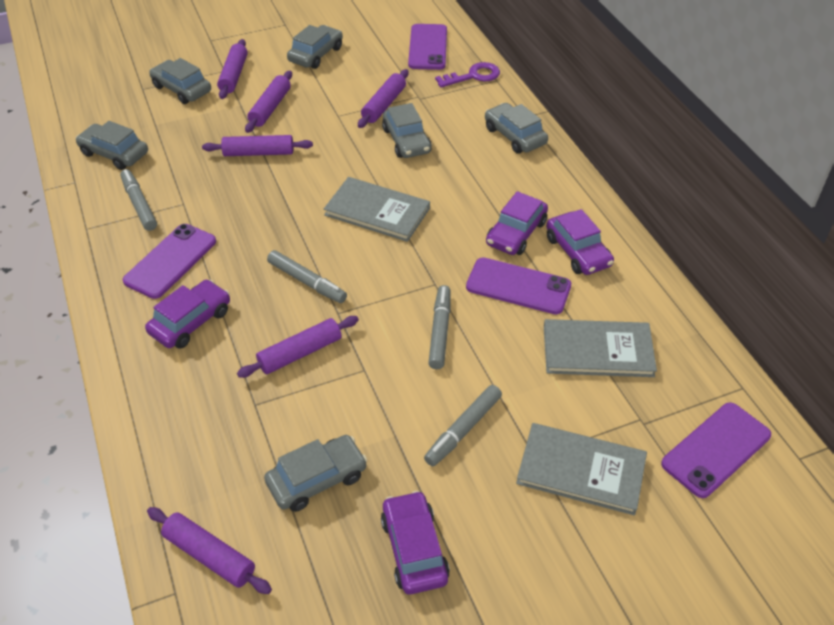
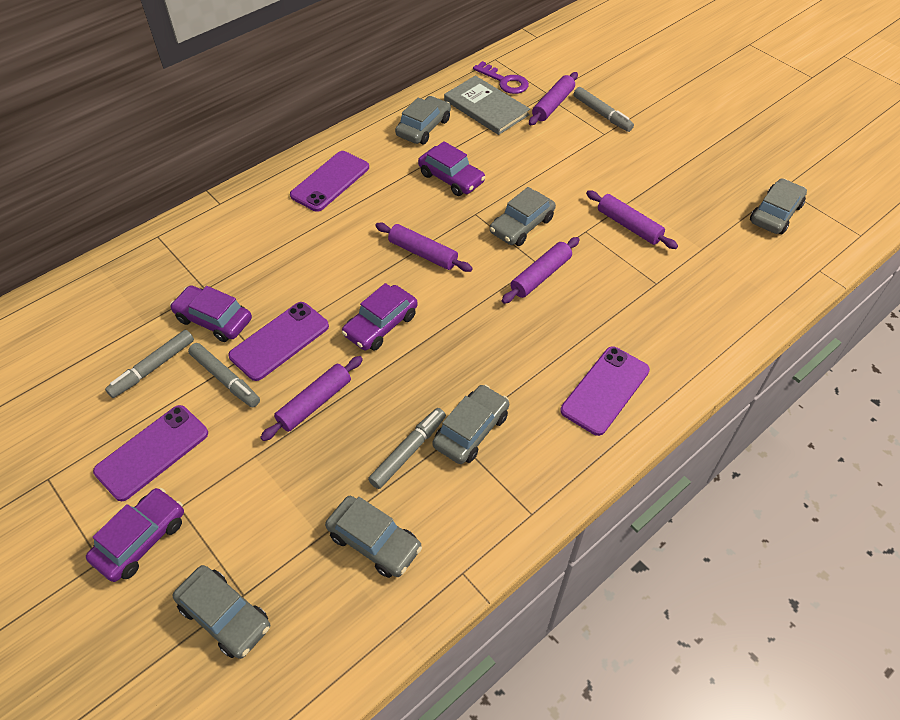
grey book: [324,177,430,242] [516,423,647,515] [544,319,657,377] = 3 -> [444,76,530,135] = 1
purple rolling pin: [147,507,272,594] [202,135,313,156] [217,39,248,99] [237,316,359,378] [245,71,292,133] [358,69,409,128] = 6 -> [260,356,363,441] [375,223,473,272] [502,237,580,304] [529,72,578,125] [586,190,678,249] = 5

